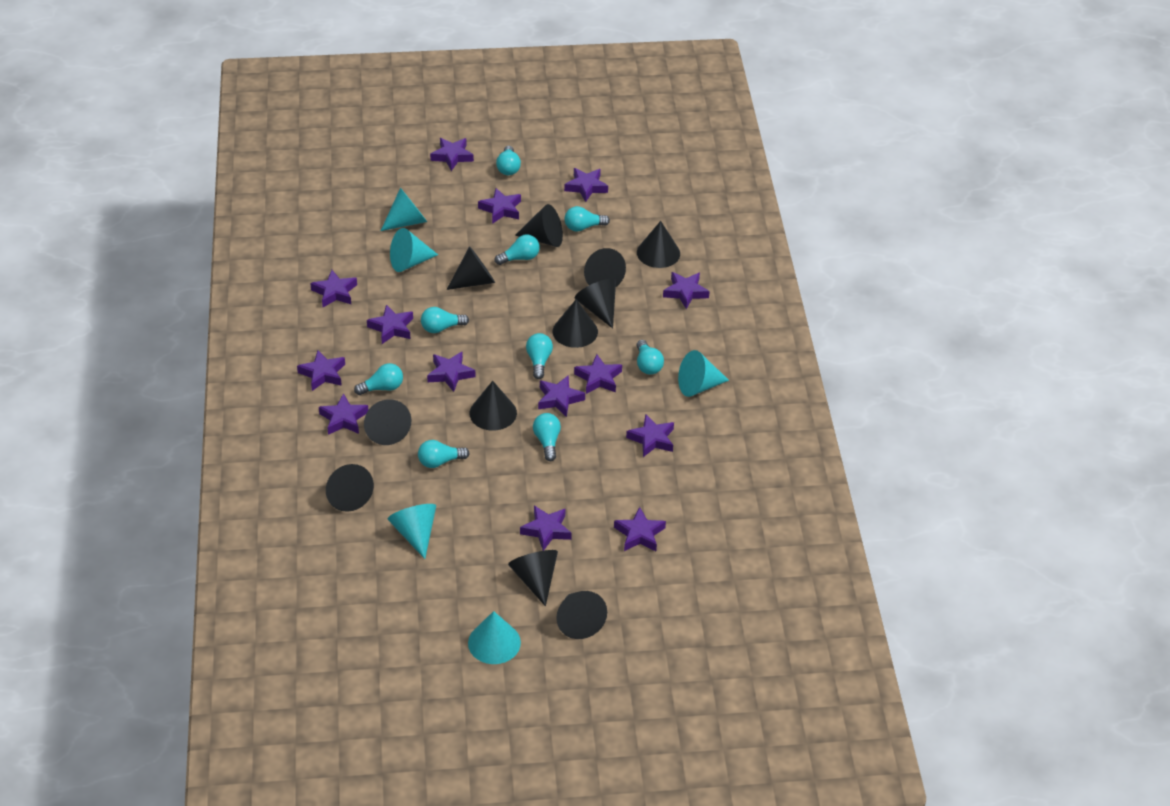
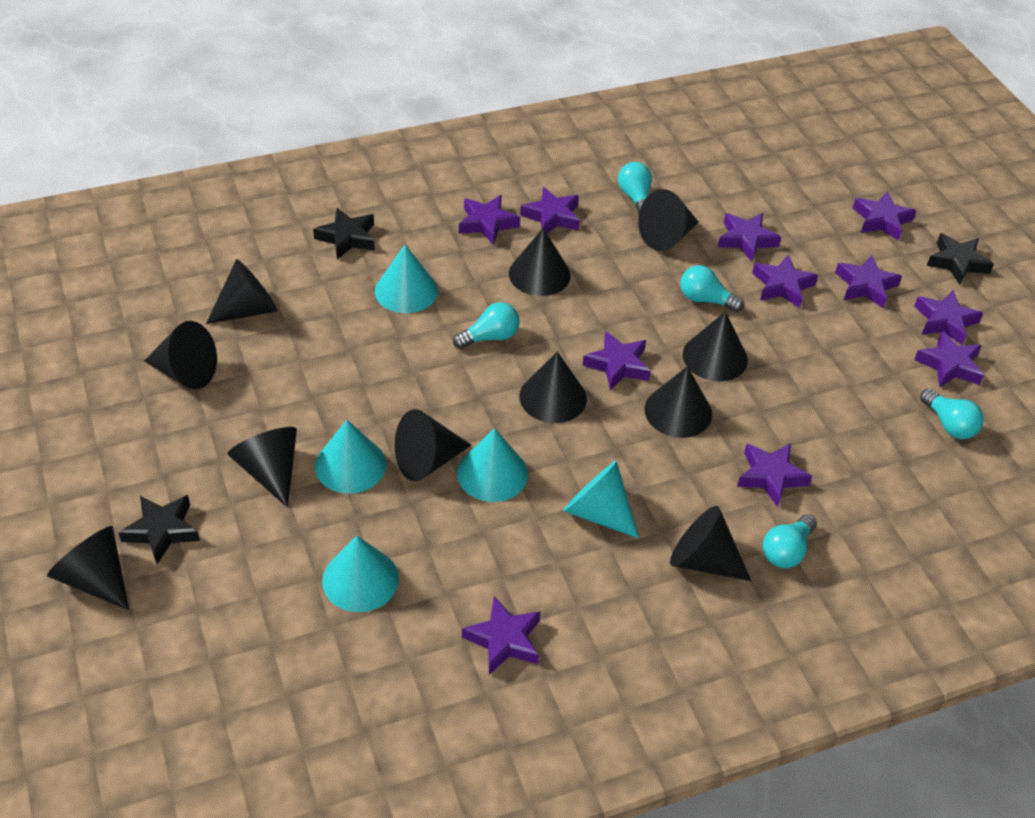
black star: none = 0 -> [118,495,200,564] [313,208,375,259] [927,233,994,285] = 3
purple star: [297,350,345,391] [310,270,357,307] [319,393,368,435] [367,305,413,344] [427,352,475,392] [430,138,474,171] [478,188,521,224] [520,506,572,551] [538,375,585,417] [564,168,608,202] [574,354,622,394] [614,507,666,551] [626,414,674,457] [663,272,710,309] = 14 -> [459,195,520,245] [462,596,541,675] [520,187,580,233] [582,331,651,390] [718,213,781,262] [737,443,812,507] [752,254,818,308] [835,255,902,308] [853,191,916,241] [914,290,983,345] [914,331,984,387] = 11
turquoise light bulb: [354,363,403,395] [418,440,470,468] [421,307,469,333] [495,234,540,265] [496,146,521,175] [526,333,553,379] [533,413,561,461] [565,206,610,232] [636,340,664,375] = 9 -> [453,302,520,349] [618,162,652,215] [680,265,744,312] [763,514,817,568] [920,389,984,439] = 5

